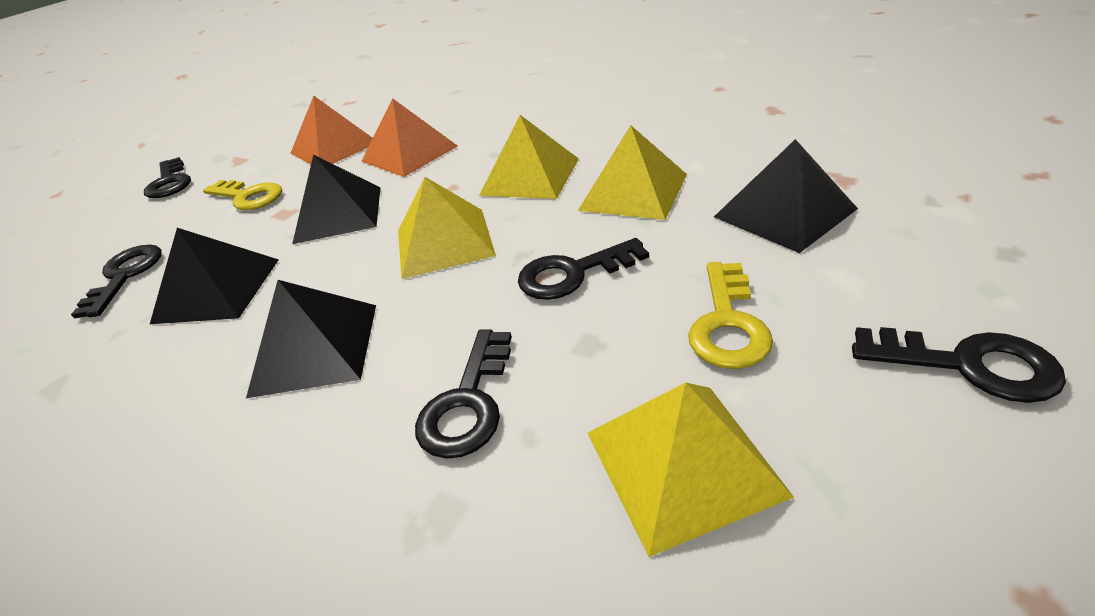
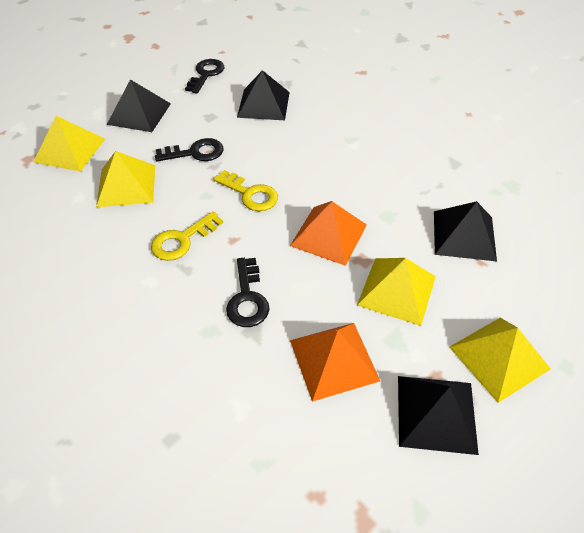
black key: [71,245,162,319] [144,157,191,198] [415,329,512,459] [518,238,649,300] [852,327,1066,403] = 5 -> [155,138,223,161] [185,59,224,93] [226,258,269,327] = 3

